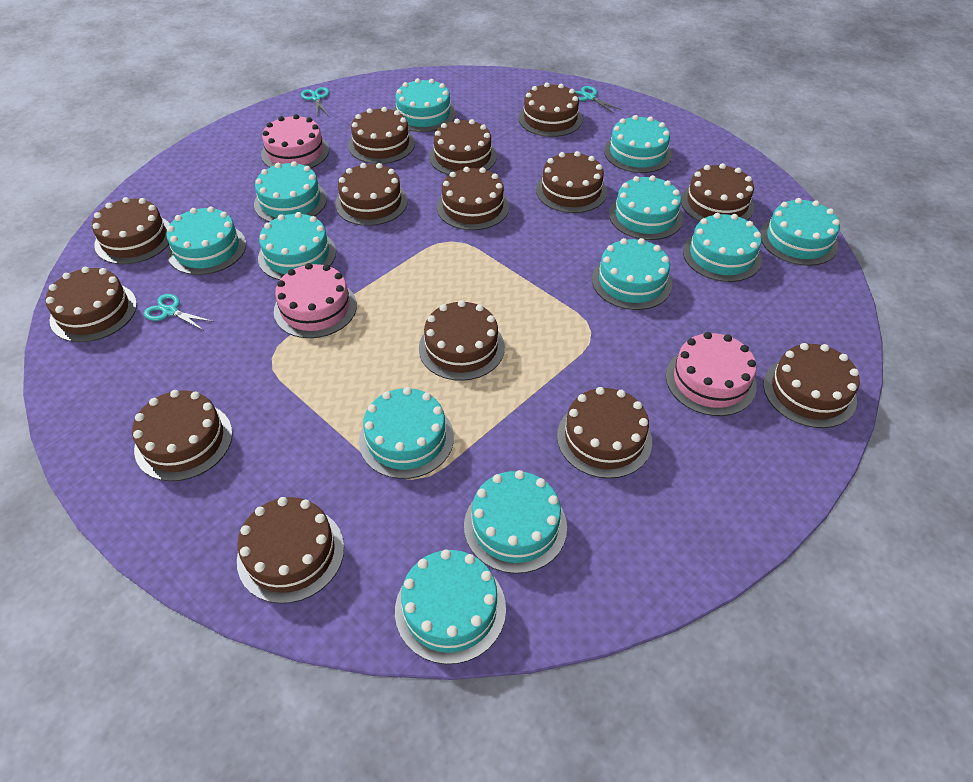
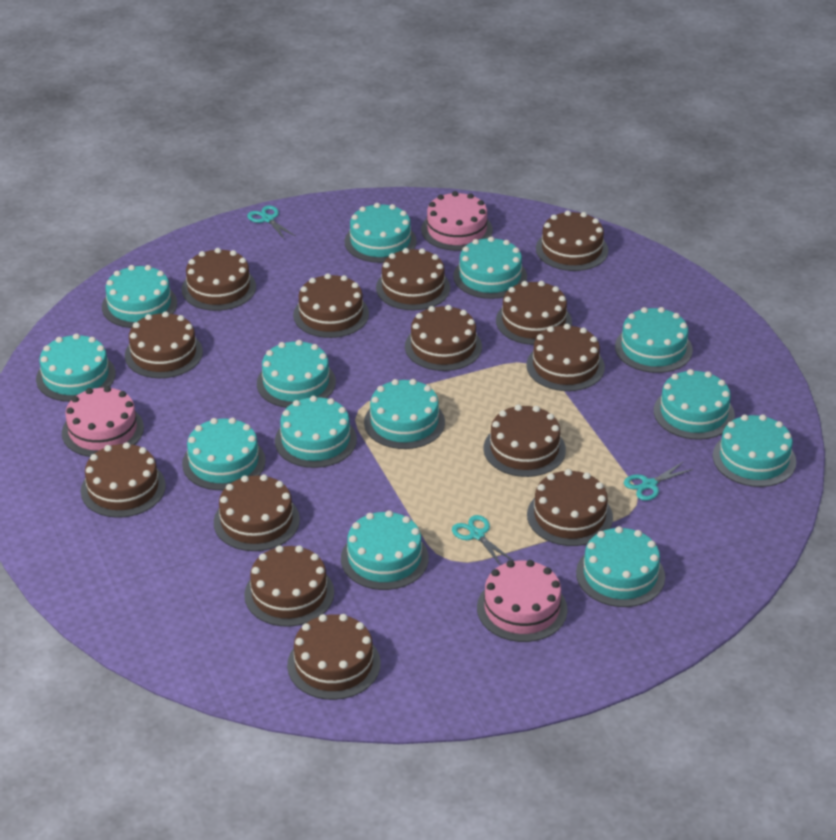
turquoise cake: [166,206,246,275] [254,161,327,222] [258,212,336,280] [359,387,454,479] [394,78,456,132] [395,550,506,664] [464,470,567,574] [592,238,672,310] [604,115,672,173] [609,175,683,240] [683,213,762,282] [760,198,840,266] = 12 -> [36,333,116,402] [102,265,177,328] [182,418,266,490] [257,340,336,408] [275,396,357,468] [341,510,429,590] [345,203,417,263] [364,379,445,449] [453,236,527,299] [576,526,665,607] [615,307,693,373] [654,369,735,440] [713,414,796,487] = 13

